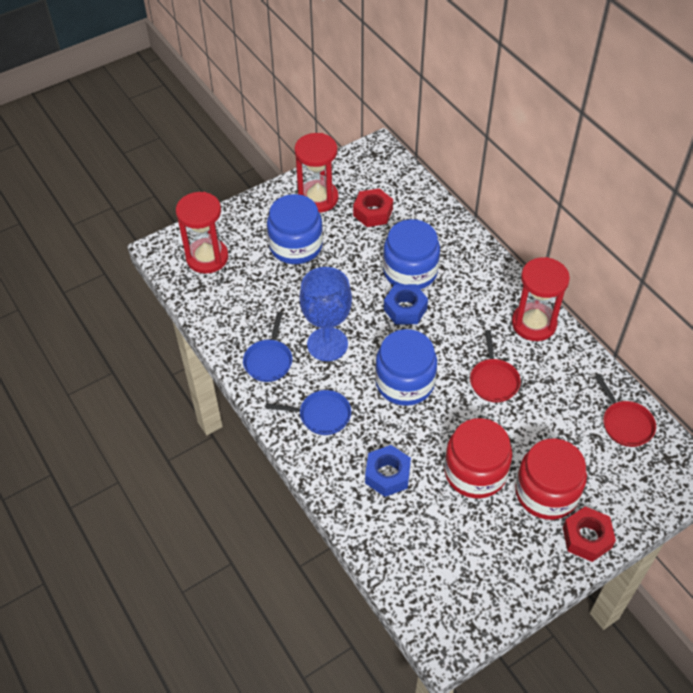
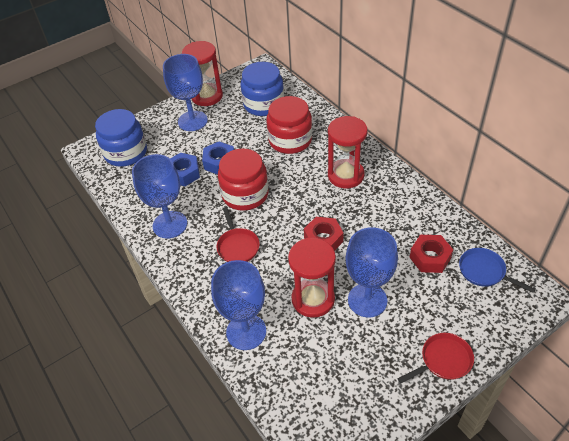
blue goblet: [299,267,352,361] = 1 -> [132,154,187,238] [163,54,208,131] [211,260,266,350] [346,227,398,317] = 4
blue jar: [267,194,323,264] [375,329,437,406] [383,219,440,289] = 3 -> [95,109,147,167] [241,62,284,116] = 2
blue pan: [243,312,292,382] [266,390,351,435] = 2 -> [459,248,535,293] = 1

